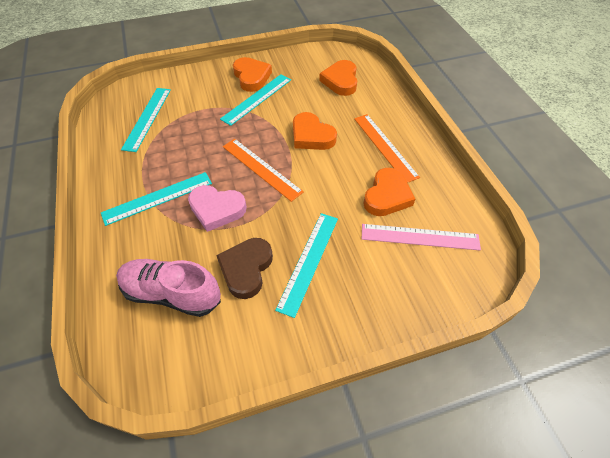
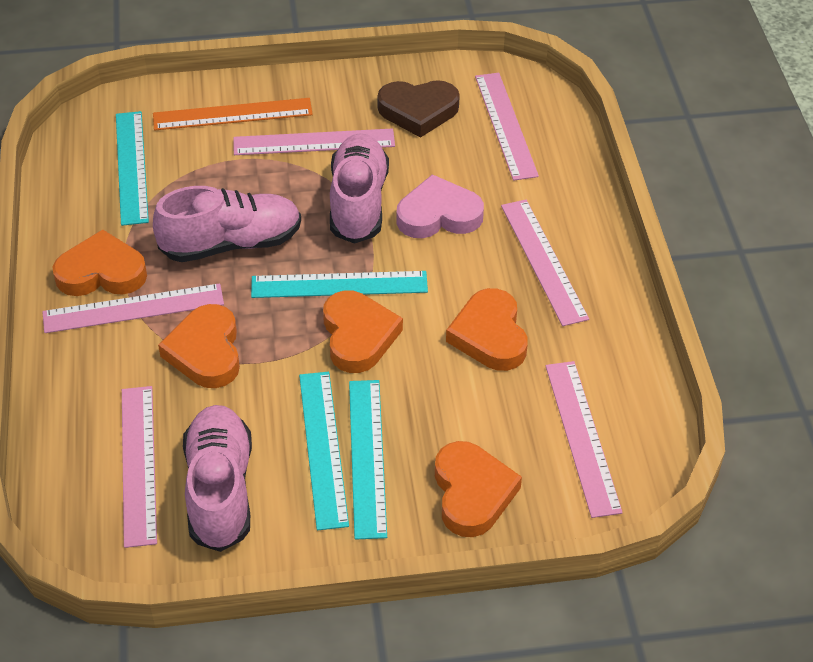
orange heart: [233,57,272,92] [293,112,337,150] [319,60,357,96] [363,168,415,216] = 4 -> [53,230,147,296] [158,304,240,388] [323,290,403,373] [435,441,522,537] [446,288,528,371] = 5
orange ruler: [223,139,304,202] [354,114,420,183] = 2 -> [153,98,313,130] = 1
pink ruler: [362,224,481,250] = 1 -> [43,283,224,333] [122,386,157,548] [233,128,395,155] [475,73,539,181] [501,200,589,326] [546,361,623,518] = 6
pink shoe: [116,259,221,317] = 1 -> [153,186,301,262] [183,405,252,552] [330,133,389,244] = 3

